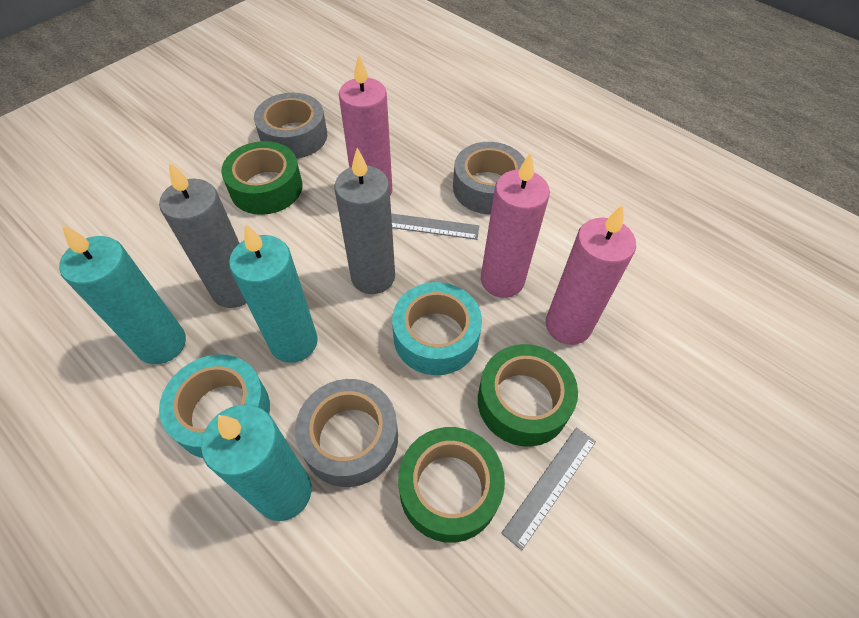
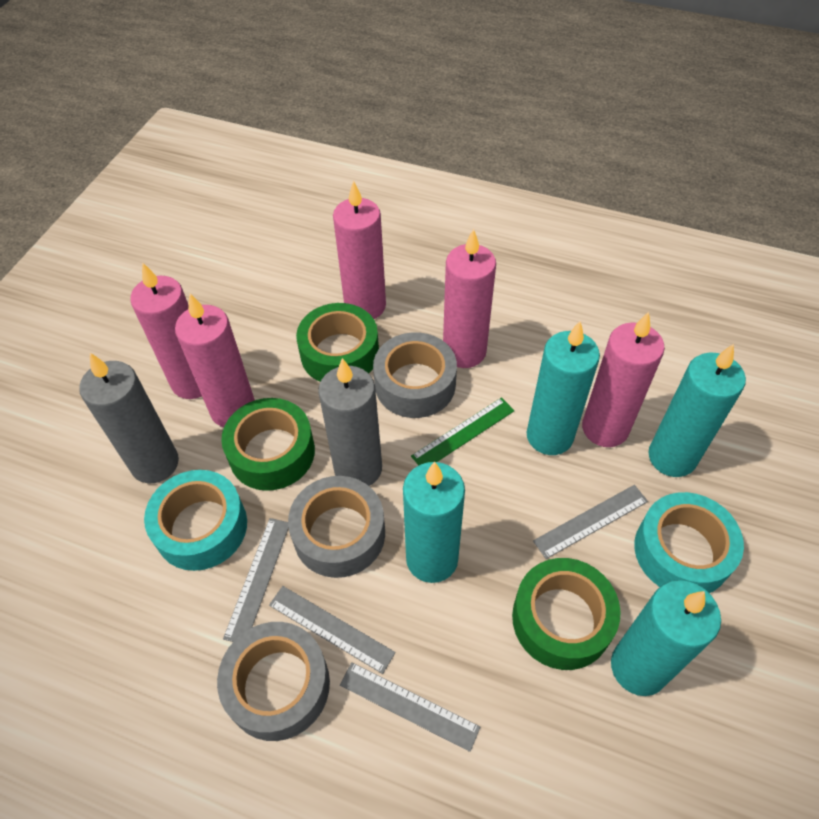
green ruler: none = 0 -> [411,397,515,465] = 1
grey ruler: [391,213,479,240] [501,427,596,550] = 2 -> [223,518,289,642] [269,586,395,674] [340,662,480,752] [533,485,648,559] = 4
pink candle: [339,54,392,196] [481,152,550,298] [546,205,636,345] = 3 -> [130,262,202,399] [175,294,255,427] [333,180,386,319] [443,229,496,368] [582,312,665,447] = 5
turquoise candle: [59,224,186,364] [201,405,312,521] [229,223,318,363] = 3 -> [403,462,465,583] [527,321,600,455] [611,580,721,696] [648,344,746,477] = 4

